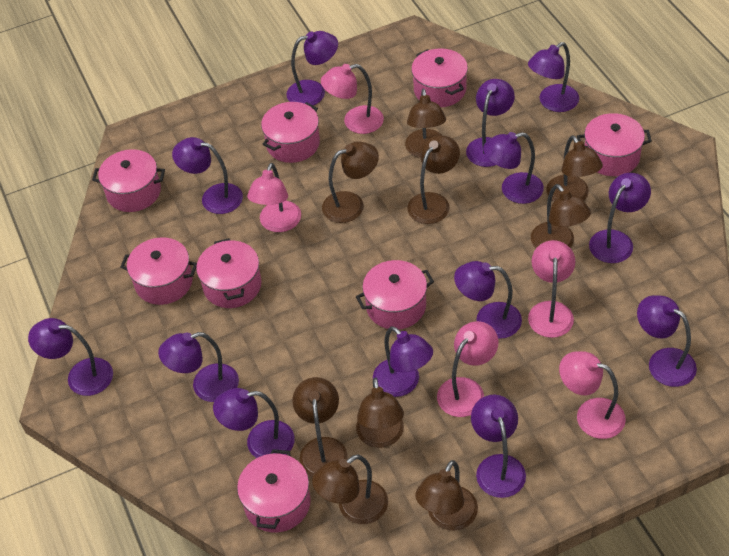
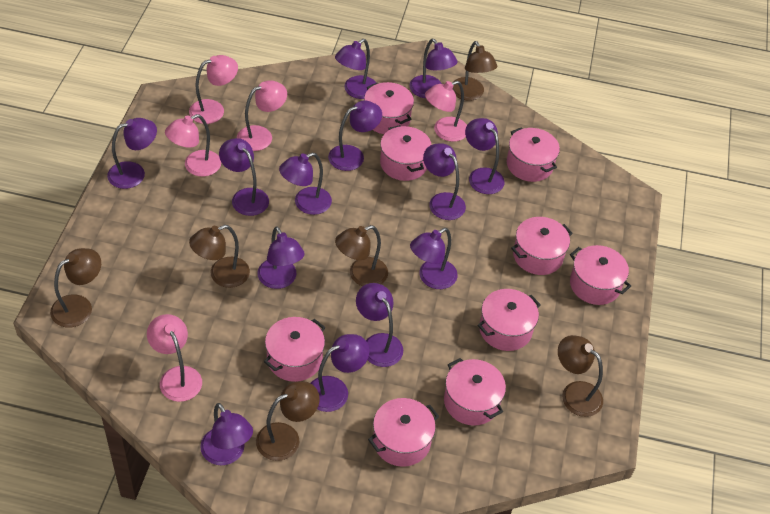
brown lamp: [293,377,348,477] [312,454,388,524] [322,142,379,223] [356,377,404,448] [405,89,446,158] [407,135,460,224] [415,460,478,530] [531,184,591,248] [546,135,603,202] = 9 -> [50,248,101,327] [189,225,250,288] [256,381,320,461] [335,225,388,286] [452,41,497,101] [558,335,603,417] = 6
pink pot: [92,149,165,212] [121,237,197,305] [196,238,261,308] [237,449,311,532] [261,102,320,163] [356,260,434,329] [411,48,468,107] [577,113,652,176] = 8 -> [264,317,325,382] [364,82,414,134] [368,398,439,467] [380,125,432,181] [444,358,506,425] [478,289,541,351] [506,128,560,182] [511,217,573,275] [570,245,631,305] = 9

